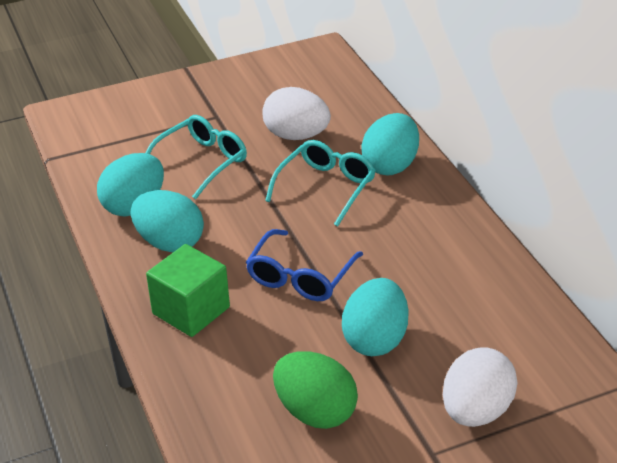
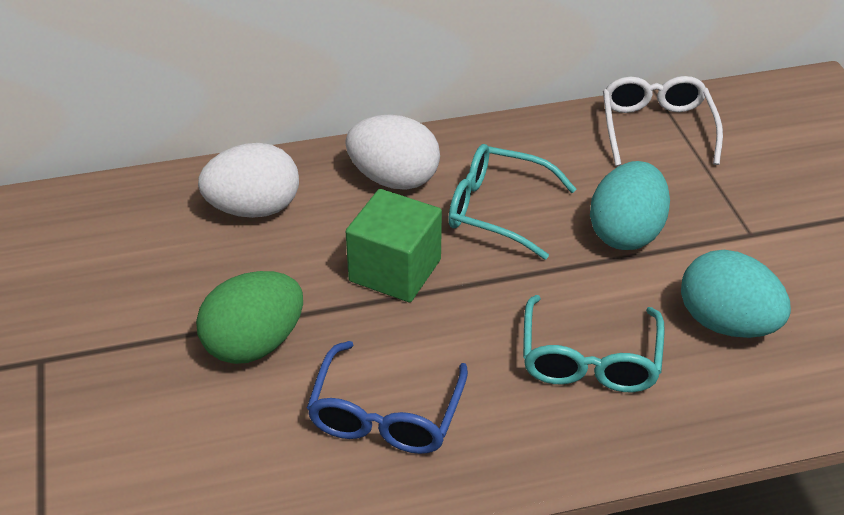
turquoise egg: [97,153,164,217] [131,190,204,252] [342,278,408,356] [361,113,419,176] = 4 -> [590,161,670,250] [681,250,791,338] = 2
white glasses: none = 0 -> [603,76,723,166] = 1

